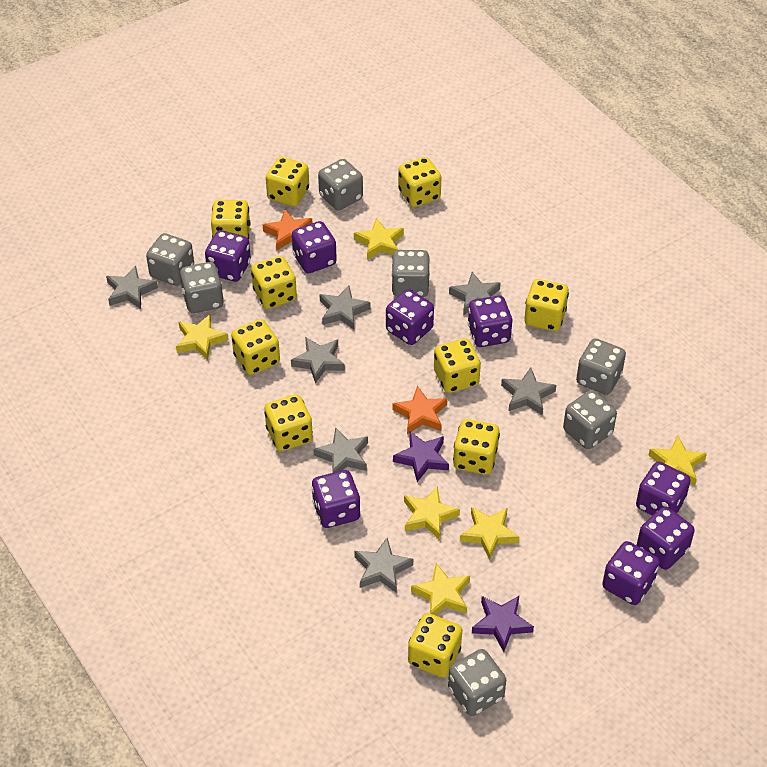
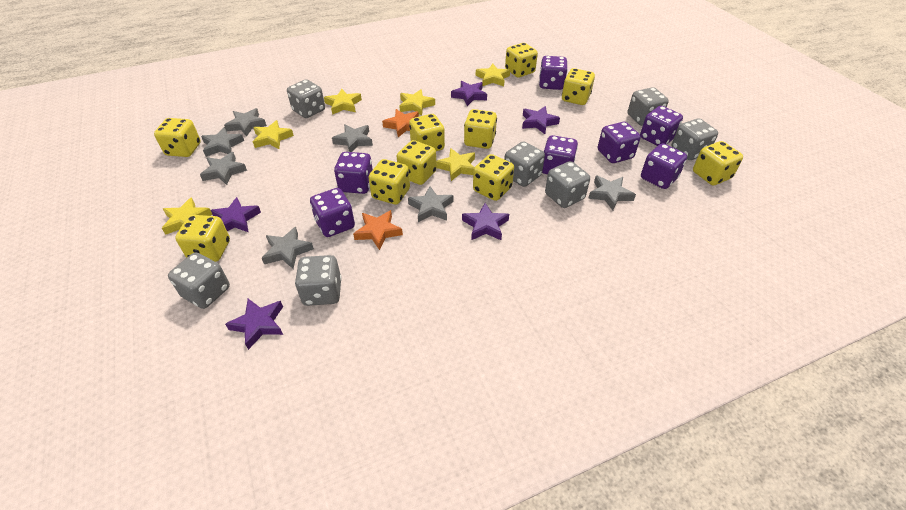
purple dice: [205,230,251,282] [292,221,337,273] [312,470,360,528] [386,289,434,345] [468,295,512,347] [602,541,660,605] [636,462,691,516] [637,506,695,570] = 8 -> [310,188,355,237] [334,152,373,194] [539,56,568,90] [542,135,578,174] [598,122,641,163] [640,106,683,146] [641,143,687,189] = 7
purple star: [393,431,449,482] [472,596,534,652] = 2 -> [211,197,261,232] [225,299,283,350] [451,81,487,106] [462,203,509,240] [522,106,560,134] = 5

